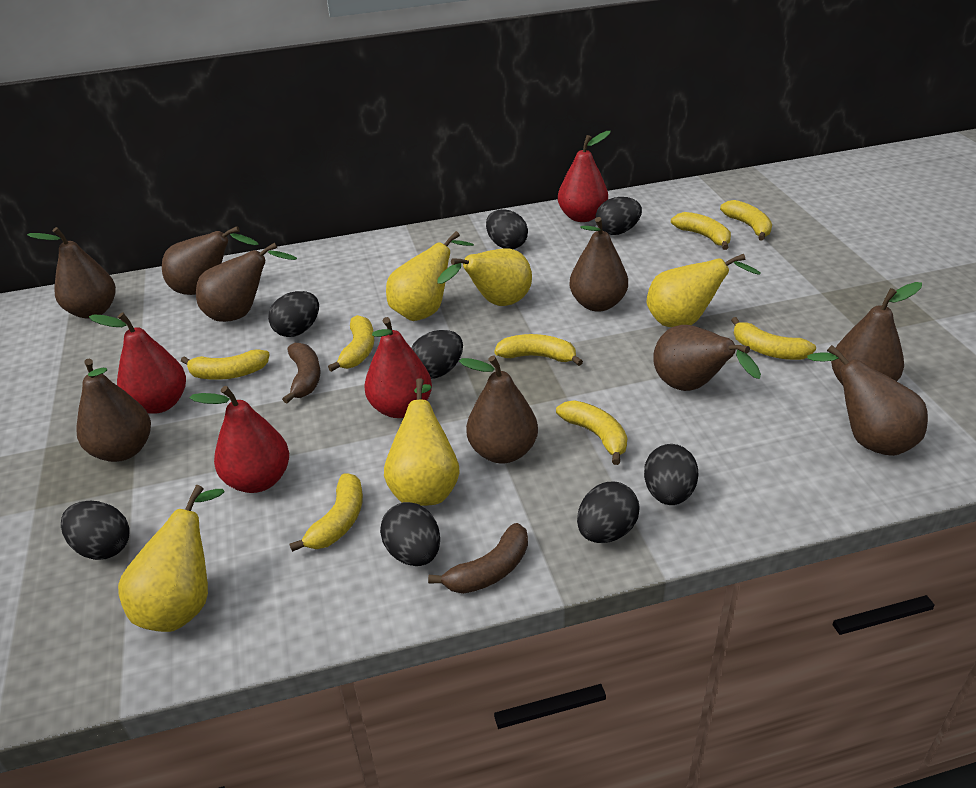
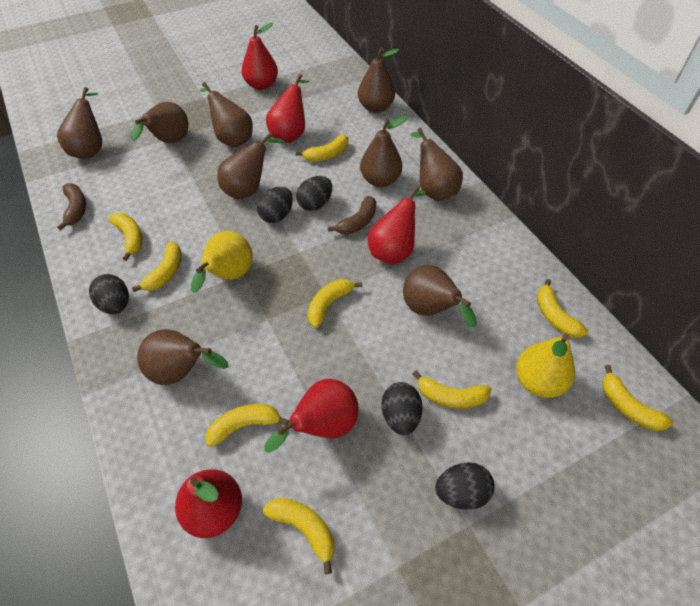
black egg: [61,501,130,560] [268,291,319,337] [380,502,440,566] [412,330,463,379] [486,209,528,249] [577,482,640,543] [595,197,642,235] [644,444,698,505] = 8 -> [89,274,129,314] [257,187,293,223] [296,176,332,211] [381,382,423,435] [435,462,494,510] = 5
red pear: [89,313,186,414] [190,386,289,493] [364,317,432,418] [558,131,611,222] = 4 -> [175,469,242,538] [242,23,278,90] [264,379,358,453] [266,74,309,143] [368,186,426,265] = 5
yellow banana: [181,349,270,380] [290,473,363,552] [328,315,374,372] [494,334,583,366] [556,400,627,465] [671,212,731,250] [720,200,772,241] [731,317,816,360] = 8 -> [109,213,143,261] [132,242,182,292] [206,404,289,447] [263,498,334,574] [296,135,348,162] [308,279,362,328] [412,371,491,409] [537,279,588,338] [602,365,673,431] = 9
yellow pear: [118,485,224,632] [384,378,460,506] [386,231,474,321] [437,249,532,306] [646,254,761,327] = 5 -> [191,231,253,293] [516,334,575,398] = 2

